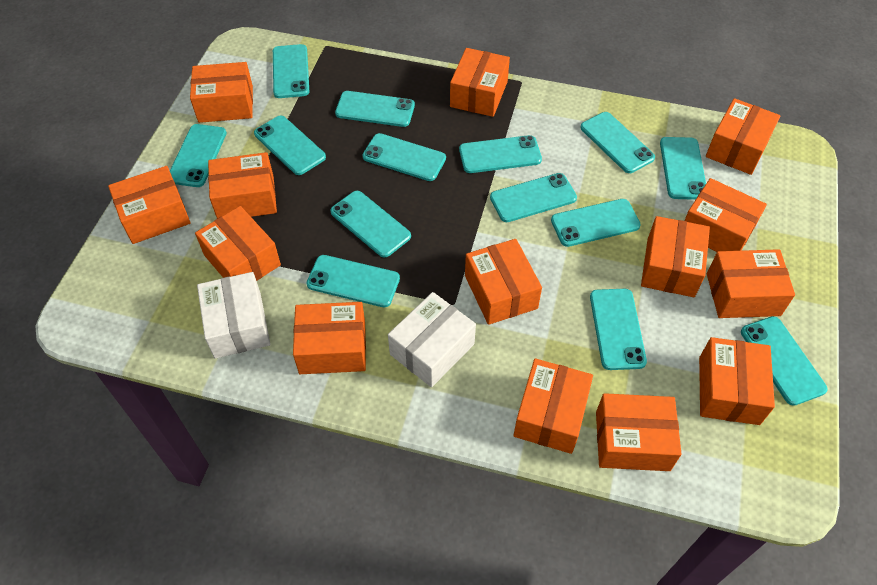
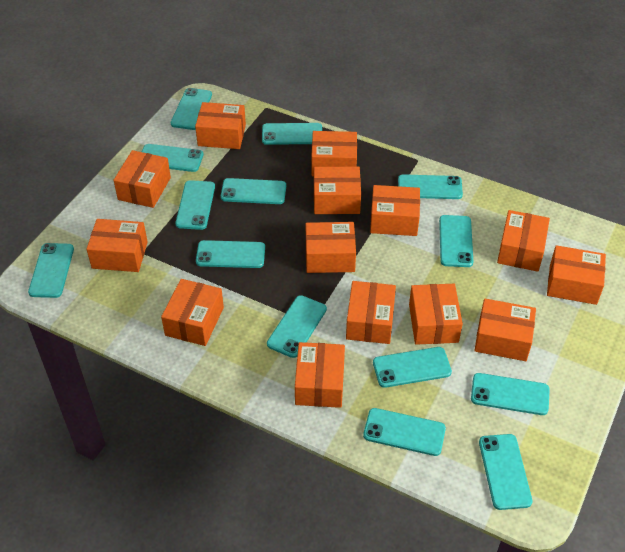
white box: [197,272,270,359] [388,292,476,387] = 2 -> none = 0

